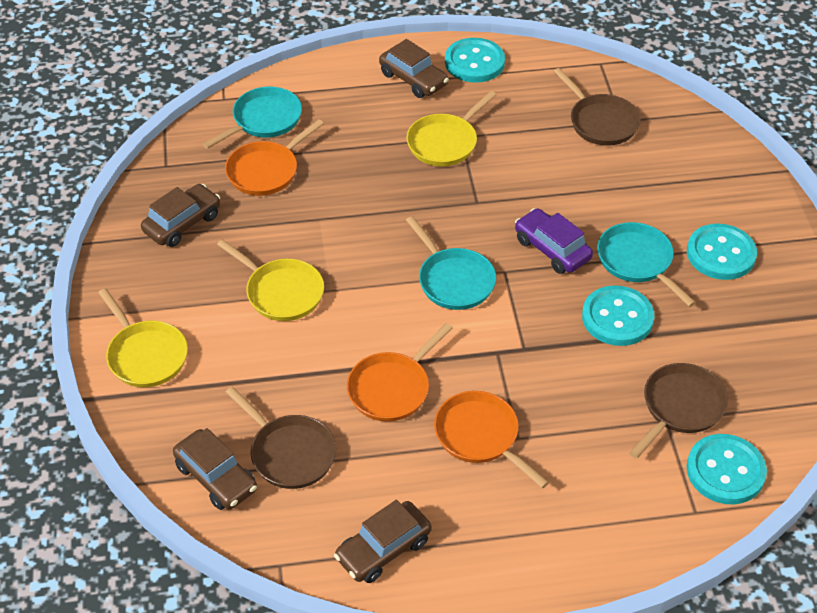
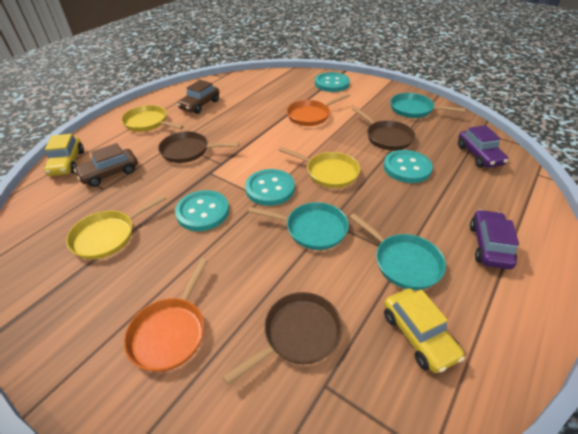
brown car: [141,184,220,247] [173,428,257,510] [334,500,432,583] [379,39,449,98] = 4 -> [74,143,138,187] [177,80,219,114] = 2
orange pan: [225,119,324,196] [347,323,453,422] [434,391,549,488] = 3 -> [124,259,208,372] [287,93,350,126] = 2
purple car: [515,208,593,274] = 1 -> [458,125,508,168] [470,209,519,269] = 2
yellow car: none = 0 -> [44,134,84,176] [384,288,465,373] = 2

